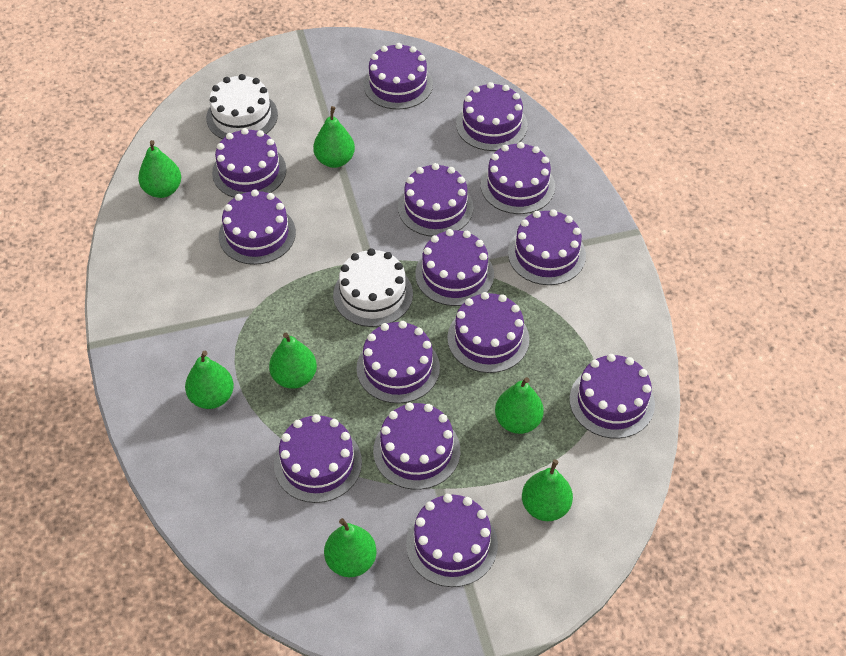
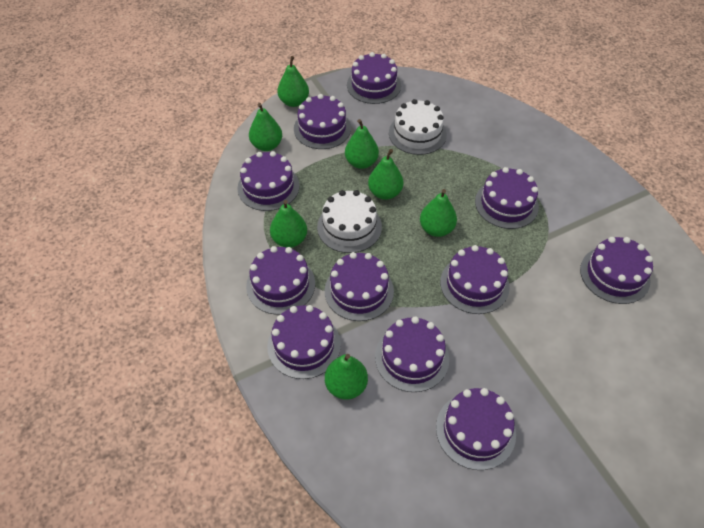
purple cake: [212,128,286,198] [219,189,296,265] [274,414,362,503] [356,321,440,403] [363,43,433,109] [373,402,460,490] [398,163,474,236] [406,494,498,587] [415,229,494,306] [447,292,529,373] [456,82,528,151] [481,142,555,214] [508,209,586,285] [569,354,655,439] = 14 -> [238,151,300,211] [246,246,315,315] [267,305,341,379] [294,94,351,149] [325,252,394,321] [347,52,401,104] [375,316,449,392] [436,388,516,470] [440,245,510,314] [475,167,539,229] [580,237,653,304] = 11

